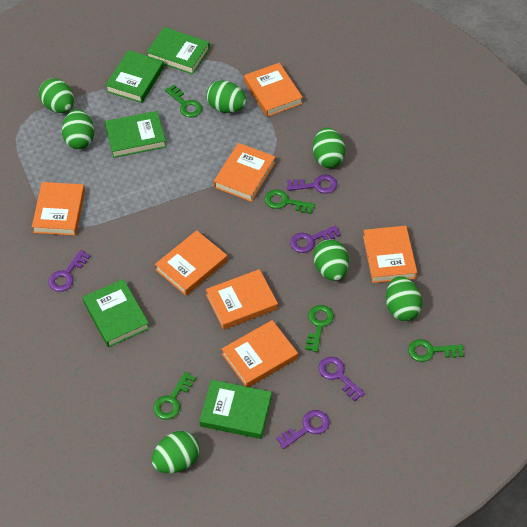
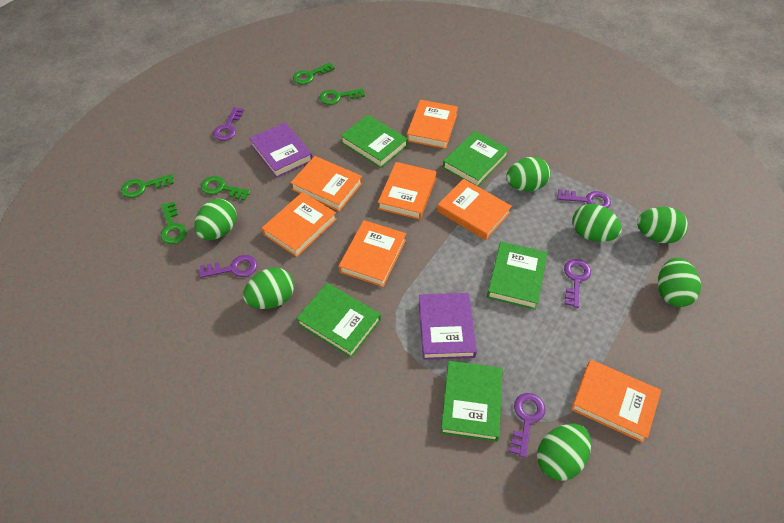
purple book: none = 0 -> [249,123,313,178] [419,293,477,360] = 2

